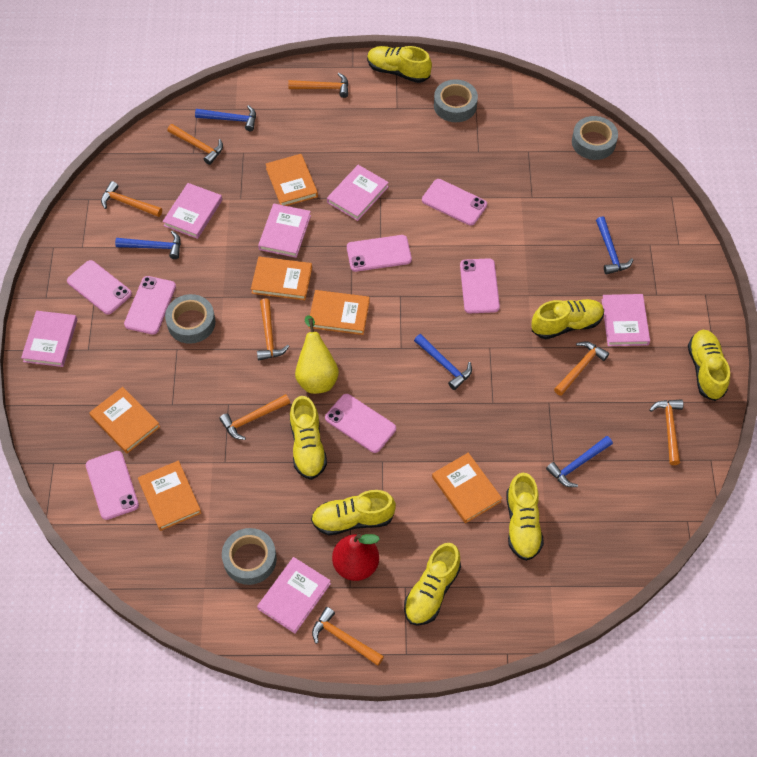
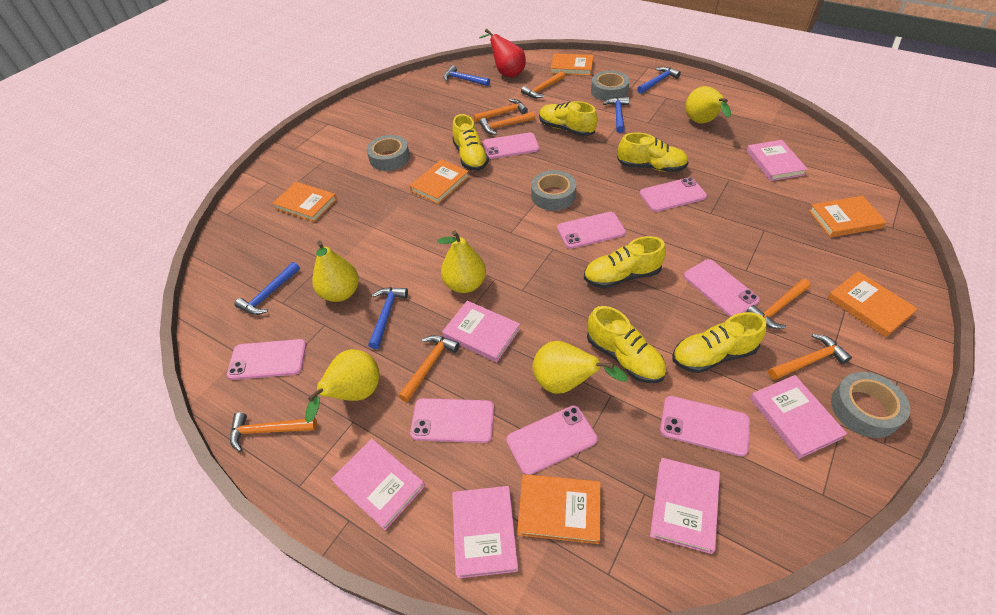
orange hammer: [101,181,162,217] [167,124,223,165] [219,394,290,440] [257,298,289,360] [288,73,348,98] [312,607,384,666] [554,341,609,396] [650,399,683,465] = 8 -> [230,412,317,452] [398,335,460,402] [473,99,528,122] [479,112,535,135] [521,71,565,98] [746,279,811,329] [768,334,852,380] = 7
pink phone: [67,260,132,315] [86,451,139,520] [124,276,176,335] [325,394,396,453] [347,235,412,272] [422,179,487,226] [460,258,500,313] = 7 -> [227,339,306,380] [410,398,494,443] [483,132,539,159] [506,406,597,475] [557,212,626,249] [640,177,707,212] [660,396,750,456] [684,259,760,317] = 8
yellow pear: [295,315,339,394] = 1 -> [305,349,379,423] [312,241,359,302] [438,230,486,293] [533,341,628,394] [686,86,731,124] = 5
yellow shoe: [290,396,327,480] [311,490,396,535] [367,46,432,83] [404,543,461,626] [506,473,544,561] [531,299,604,339] [688,330,730,401] = 7 -> [452,114,489,171] [539,101,597,136] [584,236,666,288] [587,306,666,383] [617,132,689,172] [672,312,766,373] = 6

